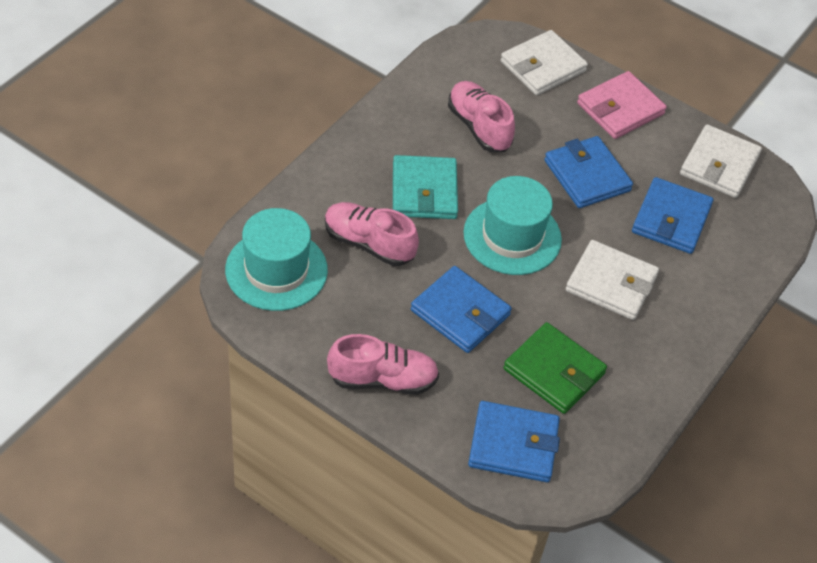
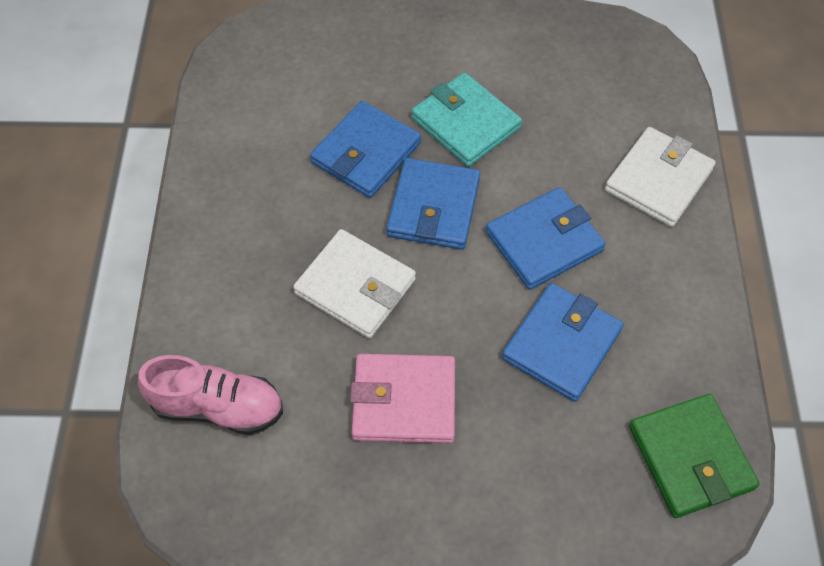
pink shoe: [325,202,419,266] [327,334,439,395] [448,81,515,152] = 3 -> [138,355,283,435] = 1
turquoise hat: [225,208,328,311] [463,176,562,275] = 2 -> none = 0
white wallet: [500,30,588,95] [566,240,659,320] [680,124,762,198] = 3 -> [293,229,416,338] [605,127,716,227] = 2

